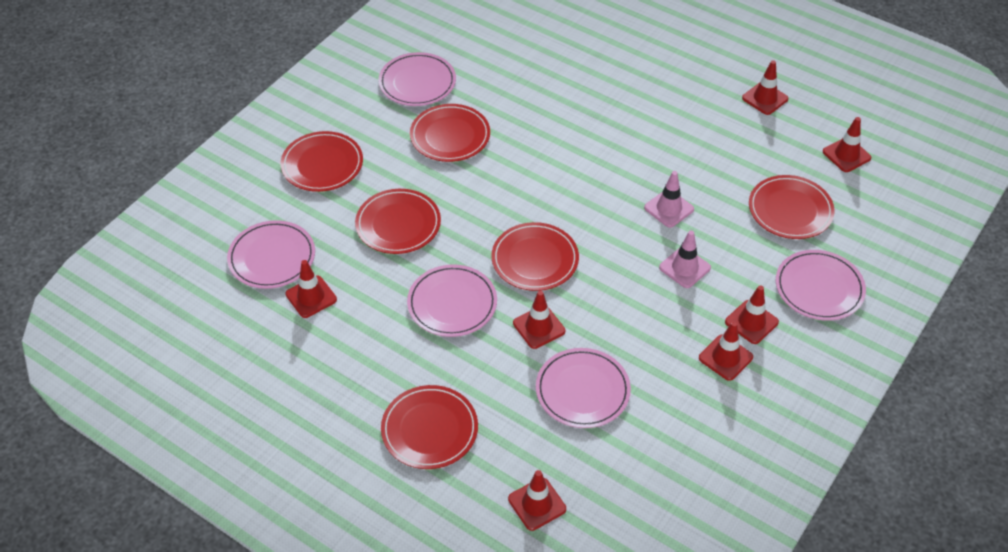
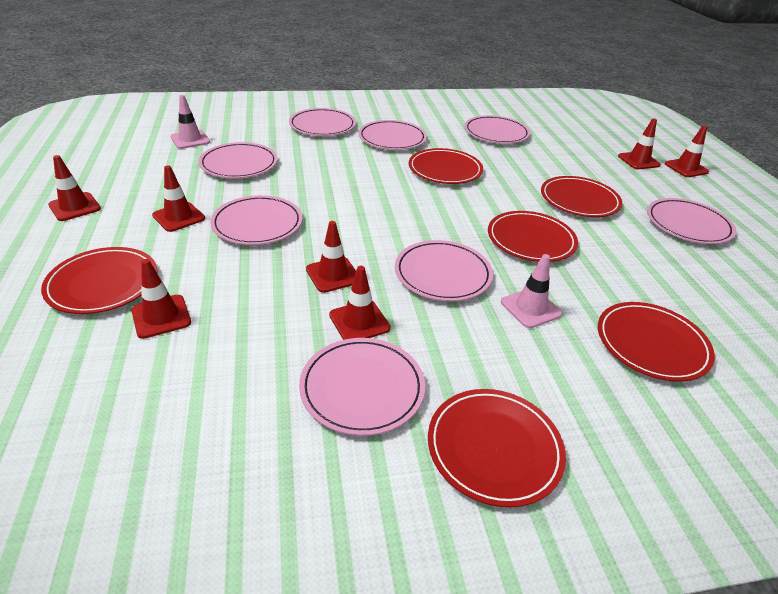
pink plate: [227,220,315,289] [379,52,456,106] [407,265,497,337] [536,348,631,428] [776,250,866,321] = 5 -> [198,142,278,178] [210,195,303,245] [289,108,356,136] [299,338,425,436] [358,120,427,150] [395,240,493,301] [464,115,530,144] [647,198,736,244] = 8

